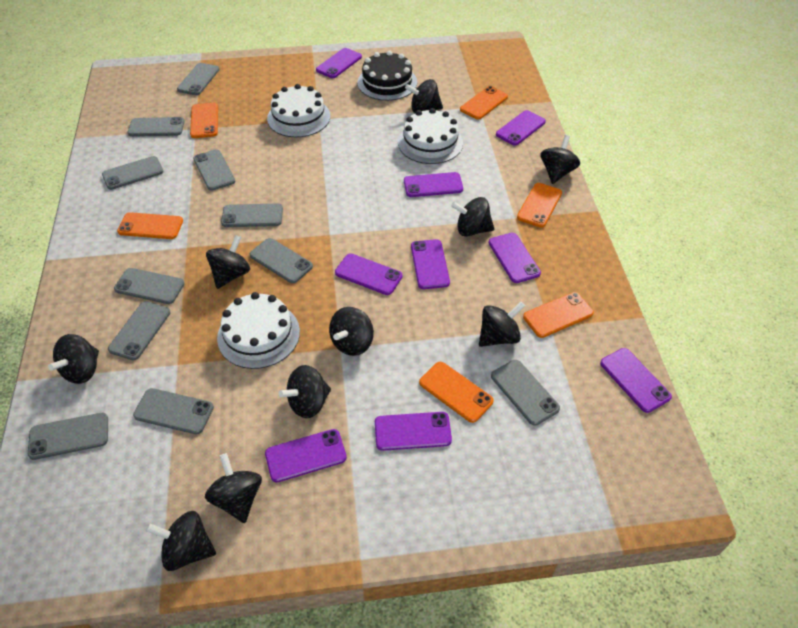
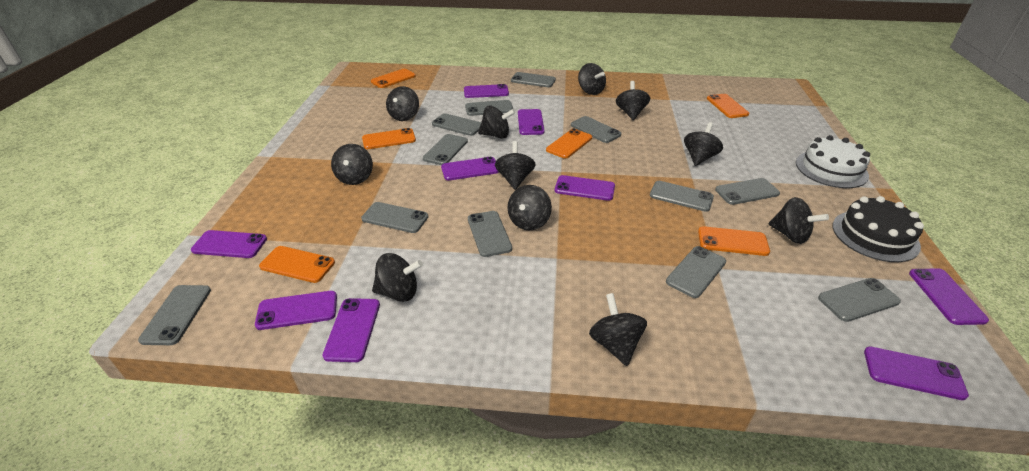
black spinning top: [48,334,99,384] [146,511,216,571] [205,453,262,523] [206,235,250,289] [279,365,331,418] [329,307,374,356] [405,79,443,113] [451,197,494,237] [479,302,525,347] [540,135,580,184] = 10 -> [331,144,373,185] [372,253,423,302] [386,86,419,121] [478,106,515,139] [495,141,536,190] [508,185,552,231] [578,63,606,95] [589,293,647,366] [616,81,650,120] [684,122,723,166] [769,197,829,244] = 11
grey phone: [28,413,108,460] [102,156,164,190] [108,301,171,360] [114,268,185,304] [128,117,185,137] [133,388,214,434] [177,63,220,95] [193,149,235,191] [221,204,283,227] [250,238,313,283] [491,360,560,426] = 11 -> [138,285,211,345] [361,202,428,233] [423,134,468,165] [432,113,481,136] [465,100,513,116] [468,211,512,257] [511,72,556,87] [571,116,621,143] [650,181,714,212] [666,246,726,298] [715,178,780,205] [818,278,901,322] = 12
white cake: [217,292,300,369] [267,84,330,137] [398,108,463,164] = 3 -> [796,135,870,188] = 1

